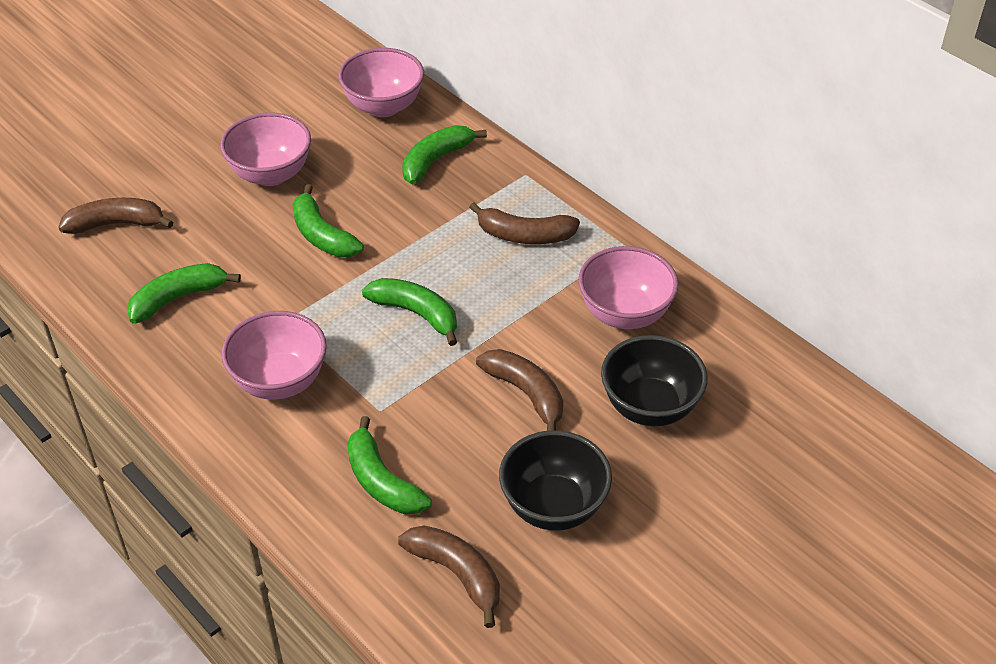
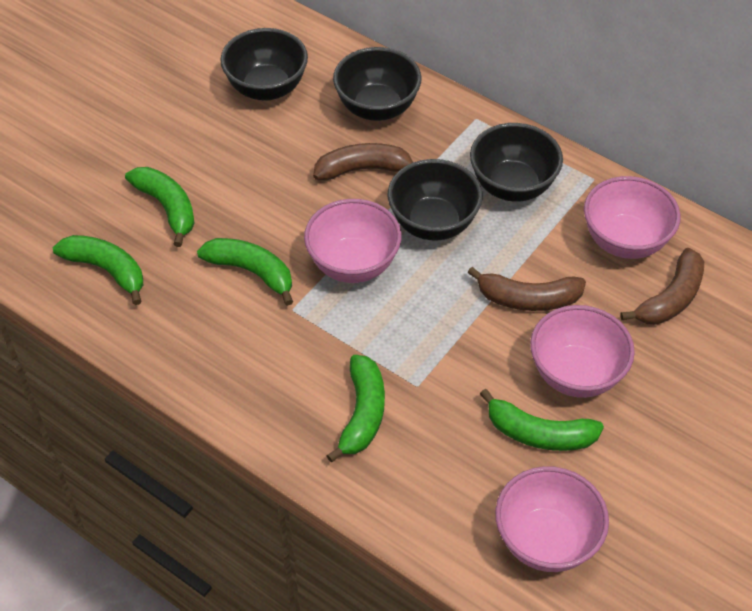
black bowl: [499,430,612,531] [601,335,708,426] = 2 -> [220,28,308,101] [333,47,422,121] [388,159,483,240] [470,123,563,202] = 4
brown banana: [58,198,174,234] [398,526,500,628] [469,202,580,244] [476,349,563,431] = 4 -> [313,143,413,180] [467,267,586,311] [620,248,704,325] = 3

